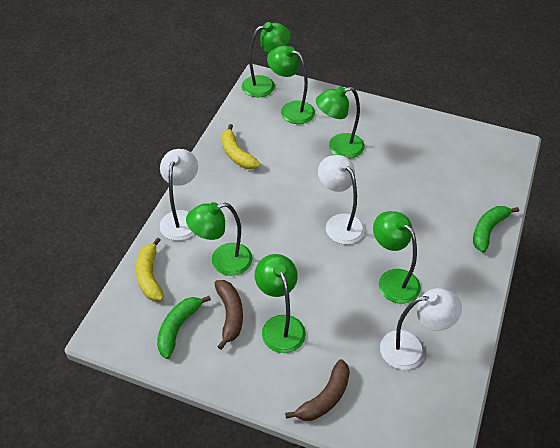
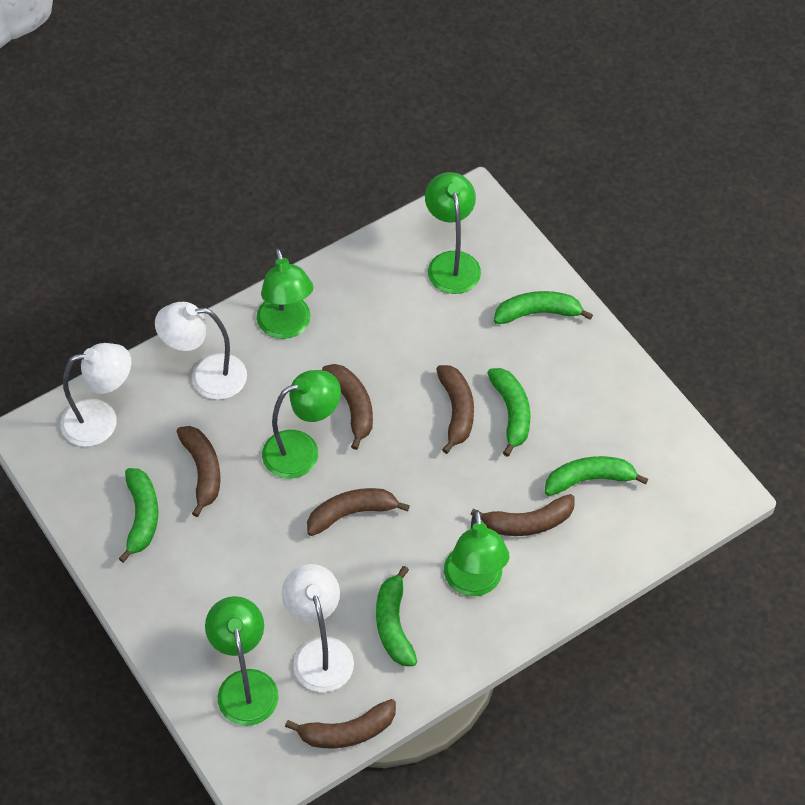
brown banana: [214,280,243,350] [285,359,350,421] = 2 -> [177,426,221,517] [285,699,396,749] [307,488,410,536] [322,364,373,450] [436,365,474,454] [471,494,574,536] = 6
green banana: [157,296,211,359] [473,206,519,252] = 2 -> [118,468,158,563] [376,566,417,666] [487,368,531,457] [494,291,593,324] [545,456,648,496] = 5
green lamp: [186,202,253,276] [242,22,291,97] [255,254,306,353] [267,45,315,124] [316,86,365,159] [373,211,421,304] = 6 -> [205,596,279,726] [257,248,314,339] [262,370,341,479] [425,172,481,294] [444,510,509,596] = 5
yellow banana: [136,237,164,301] [222,124,261,169] = 2 -> none = 0

